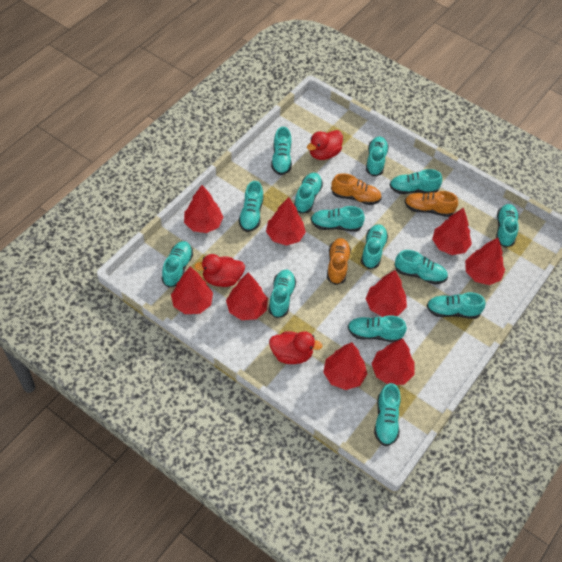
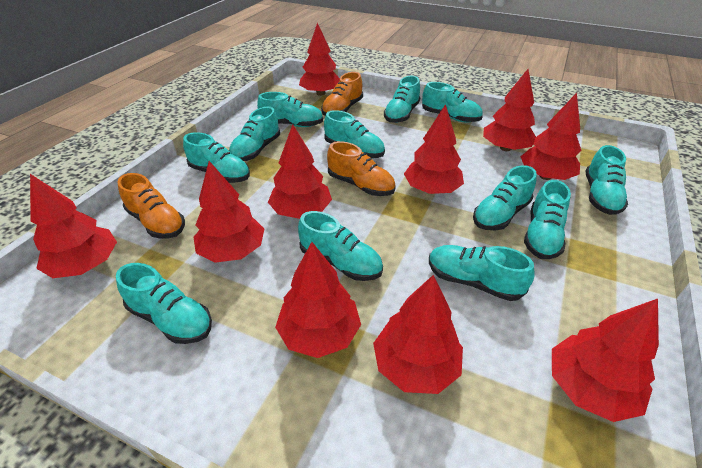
red duck: [194,254,245,287] [269,331,322,364] [307,130,343,160] = 3 -> none = 0
red tree: [171,267,213,314] [184,185,223,233] [226,273,268,320] [266,197,306,246] [323,342,367,390] [366,270,407,317] [372,339,414,385] [432,207,472,255] [465,238,505,285] = 9 -> [30,174,117,278] [193,161,264,263] [268,124,332,219] [275,242,361,358] [299,23,340,96] [373,275,463,394] [404,104,464,194] [483,69,536,151] [521,93,581,180] [552,299,659,422] = 10
turquoise shoe: [162,241,193,288] [239,181,264,232] [268,270,296,318] [271,127,292,175] [294,173,323,214] [311,206,365,232] [348,315,407,342] [361,224,388,269] [366,136,389,176] [374,383,401,446] [390,169,442,194] [394,250,448,284] [427,292,486,319] [496,204,519,247] = 14 -> [116,263,212,344] [183,132,250,183] [229,107,280,161] [257,92,323,127] [298,211,383,281] [324,110,385,158] [384,76,420,123] [422,82,483,123] [429,245,535,301] [473,165,537,230] [524,180,571,259] [585,145,628,215] = 12

